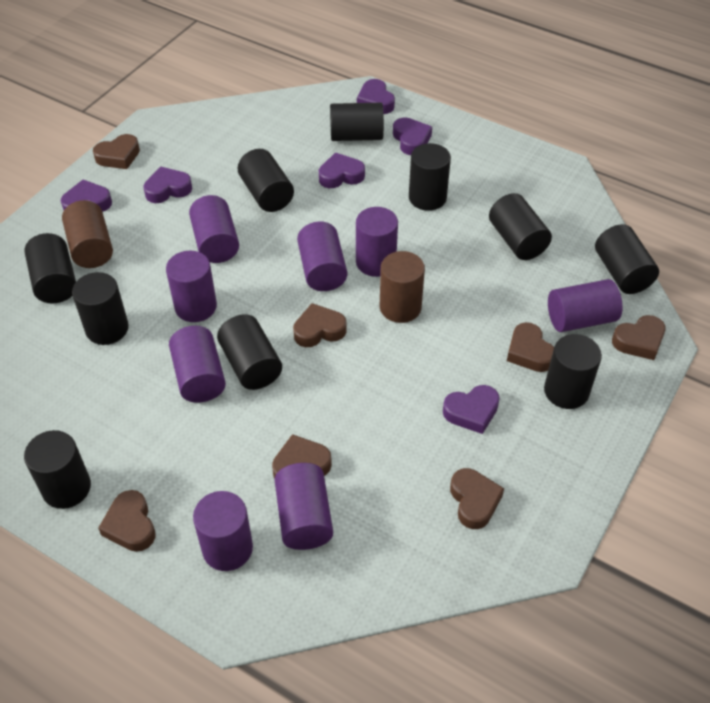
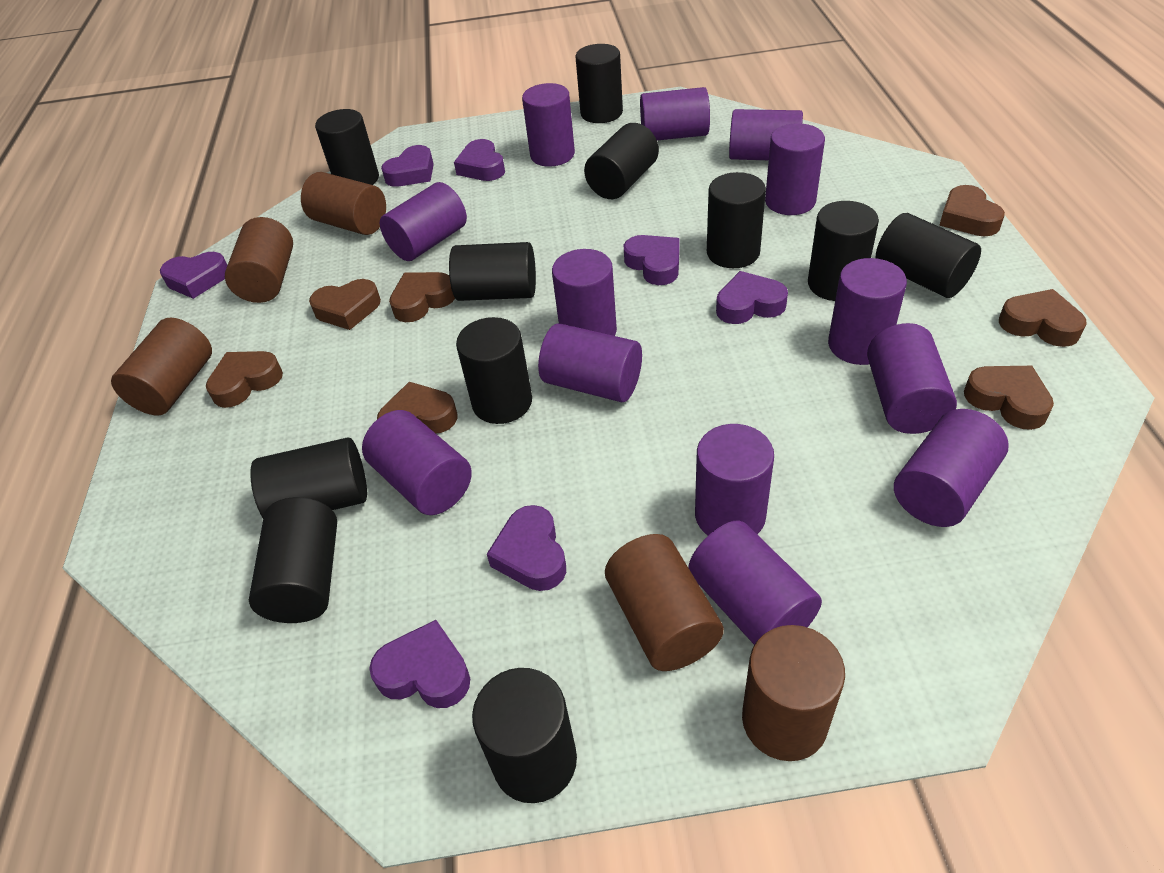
black cylinder: [24,233,76,303] [24,430,91,509] [72,272,129,345] [217,314,282,390] [238,149,294,212] [330,103,384,141] [409,143,451,211] [489,193,552,260] [544,334,602,409] [595,224,659,294] = 10 -> [249,497,337,623] [250,437,367,518] [315,109,379,185] [449,242,536,301] [456,317,532,424] [472,668,577,803] [575,44,623,123] [584,123,659,199] [707,172,766,268] [808,201,879,301] [876,213,981,298] = 11
brown cylinder: [62,200,113,268] [380,251,425,323] = 2 -> [111,318,212,415] [225,217,293,303] [301,172,386,235] [605,534,724,671] [742,625,845,761] = 5
purple cylinder: [166,251,217,322] [169,326,226,403] [189,195,239,263] [193,491,253,571] [274,463,333,550] [297,221,347,291] [356,207,398,277] [548,279,622,332] = 8 -> [362,410,472,515] [380,182,467,261] [522,83,575,167] [538,323,642,402] [552,249,617,336] [640,87,710,141] [689,521,822,645] [695,424,774,535] [729,109,803,160] [765,123,825,215] [828,258,907,365] [867,323,957,434] [894,409,1009,527] = 13
purple heart: [61,179,112,212] [143,166,192,203] [319,152,365,188] [357,79,395,114] [393,117,432,155] [443,385,500,434] = 6 -> [160,252,227,299] [369,620,470,708] [381,145,434,187] [454,139,505,181] [487,505,566,591] [623,235,680,285] [716,271,788,324] = 7

